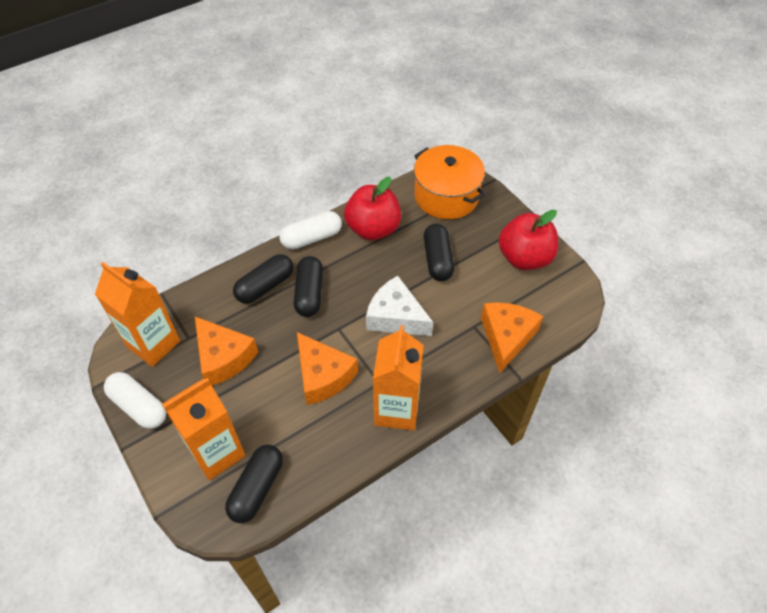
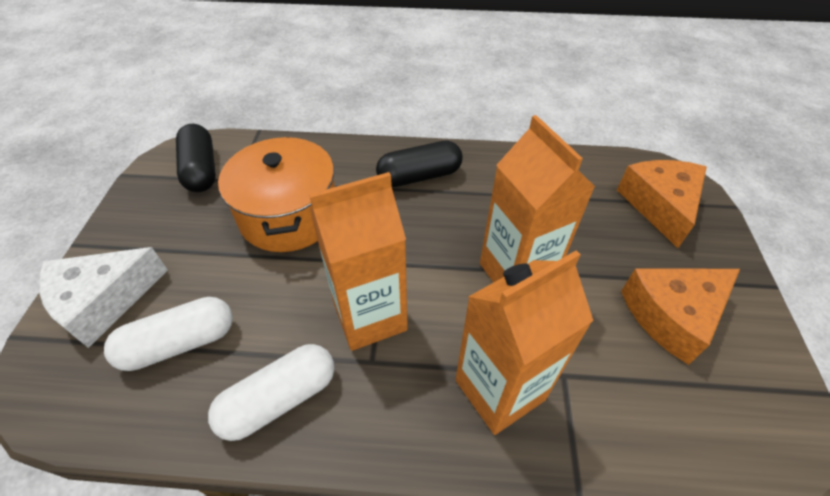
black capsule: [225,445,283,523] [233,254,293,304] [294,256,323,317] [423,224,454,281] = 4 -> [176,124,216,192] [376,140,463,187] = 2
orange cheese: [195,317,258,385] [297,332,358,405] [481,302,543,373] = 3 -> [617,160,707,248] [621,268,740,365] = 2
red apple: [344,177,401,241] [499,210,558,270] = 2 -> none = 0

